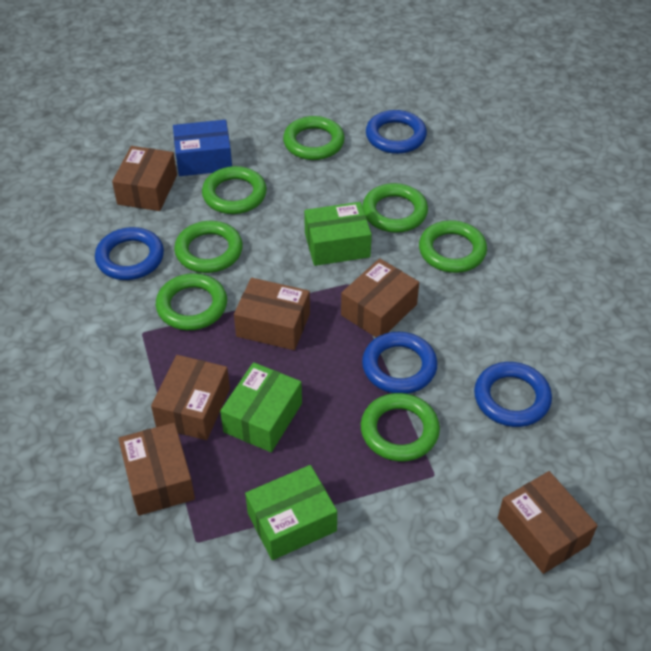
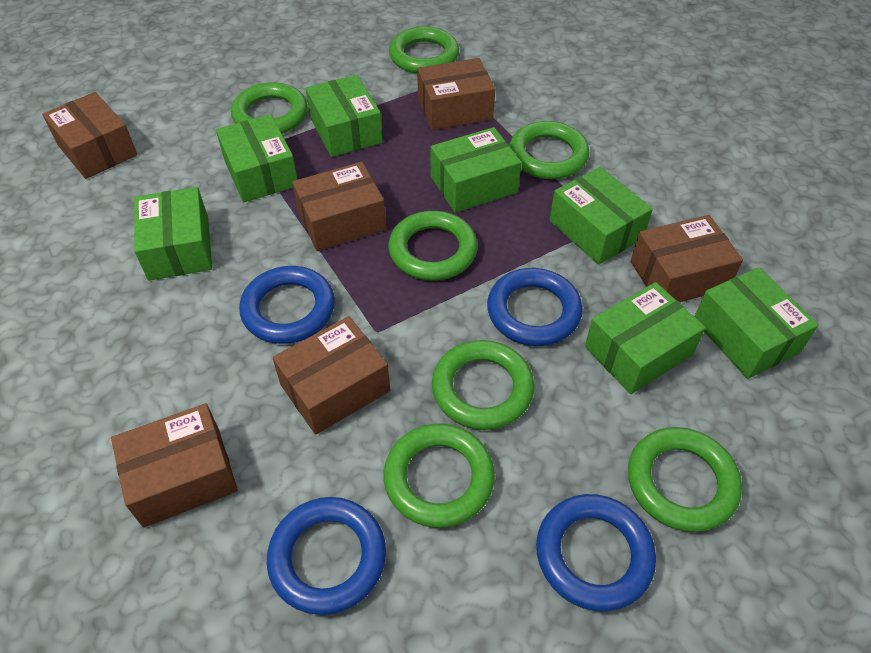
blue box: [173,120,232,176] = 1 -> none = 0
green box: [220,362,302,452] [245,465,337,560] [304,202,372,266] = 3 -> [134,187,212,281] [216,114,298,202] [306,75,383,157] [430,127,521,213] [550,167,653,265] [585,282,706,394] [694,267,819,379] = 7

